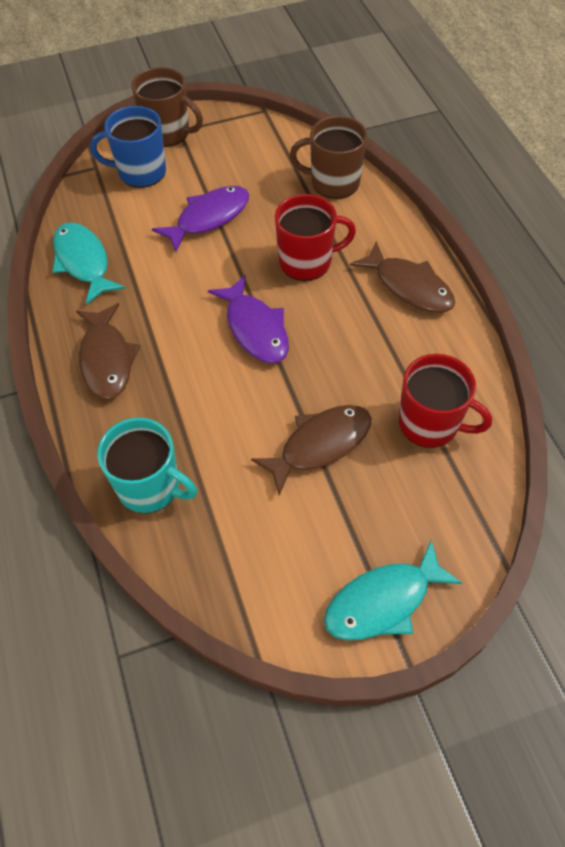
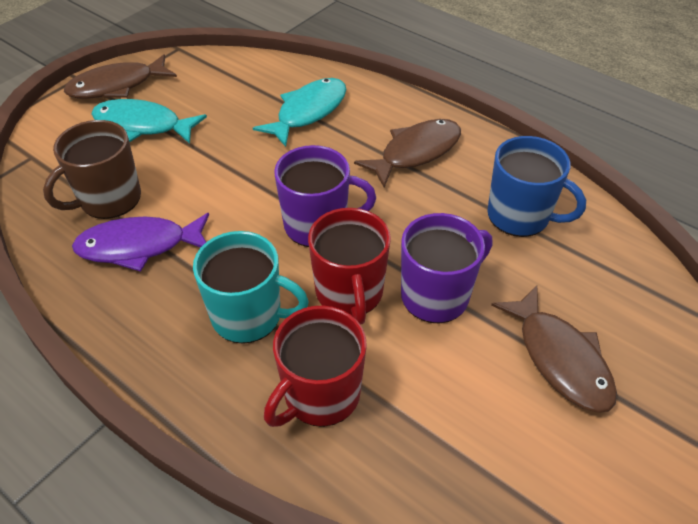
brown mug: [132,67,203,147] [290,116,367,199] = 2 -> [43,120,141,219] = 1
purple fish: [152,186,249,252] [208,275,289,364] = 2 -> [72,213,209,272] = 1
purple mug: none = 0 -> [274,145,376,247] [401,213,492,323] = 2

